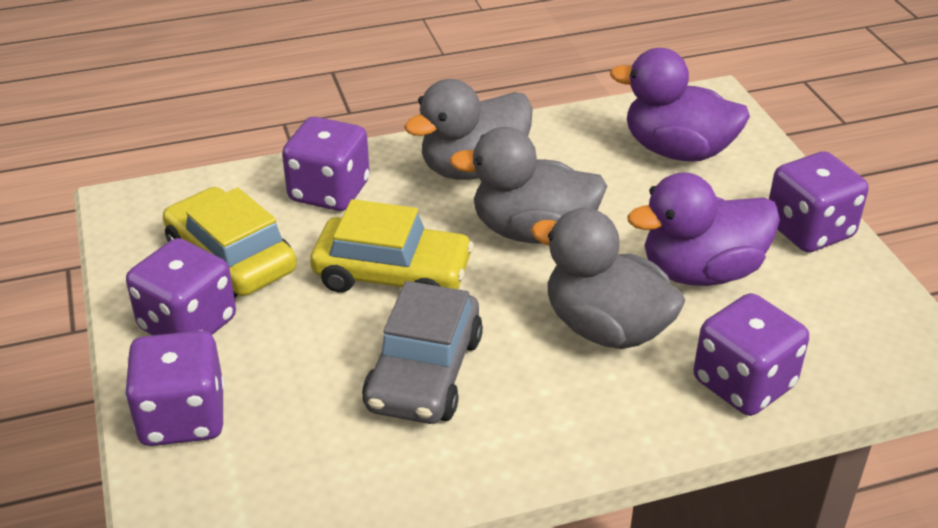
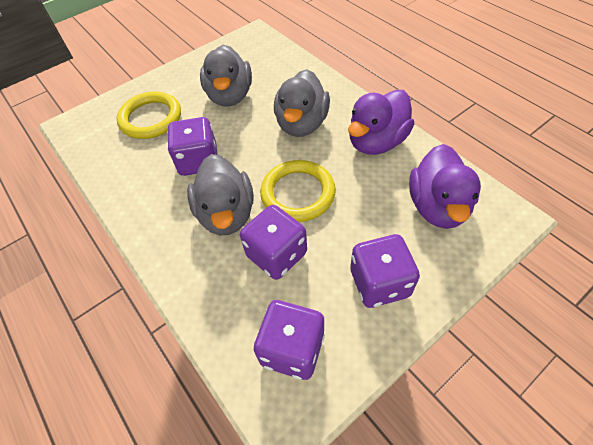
grey car: [362,281,483,424] = 1 -> none = 0
purple dice: [125,331,225,446] [126,238,236,335] [282,117,370,211] [693,293,809,416] [769,151,869,252] = 5 -> [167,117,217,176] [240,205,307,280] [254,300,325,380] [350,234,420,308] = 4
yellow car: [163,187,297,298] [310,199,474,292] = 2 -> none = 0
yellow ring: none = 0 -> [117,92,181,139] [260,160,336,222] = 2

